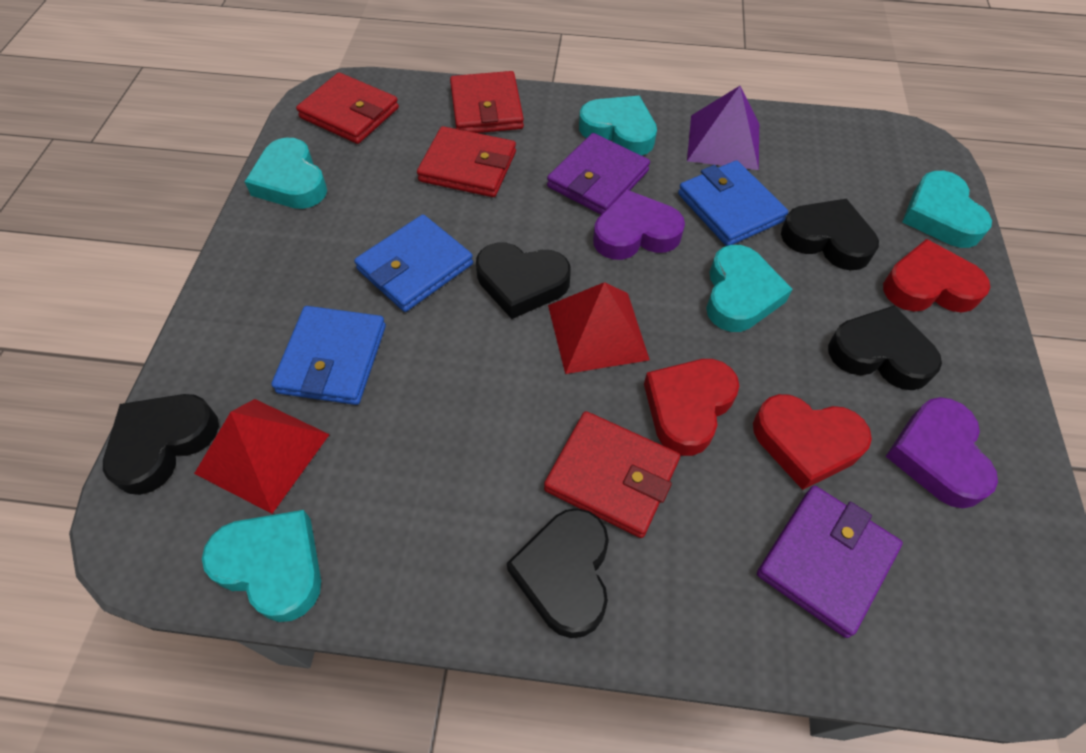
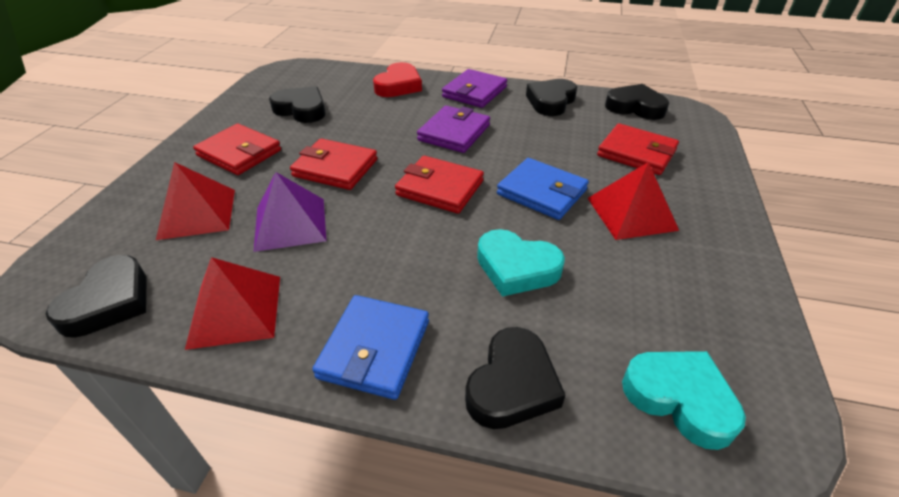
blue wallet: [271,306,386,405] [354,214,473,312] [678,160,788,246] = 3 -> [312,295,429,400] [497,158,589,220] = 2
purple heart: [593,189,685,260] [885,397,998,508] = 2 -> none = 0
red heart: [644,359,739,456] [753,394,872,490] [883,239,991,312] = 3 -> [373,62,422,97] = 1
red pyramid: [194,399,330,514] [548,282,650,374] = 2 -> [156,162,235,240] [185,257,280,350] [588,162,679,240] = 3
turquoise heart: [202,510,321,622] [245,137,327,209] [579,96,657,156] [706,245,793,332] [902,171,992,248] = 5 -> [477,229,565,297] [622,351,746,450] = 2

